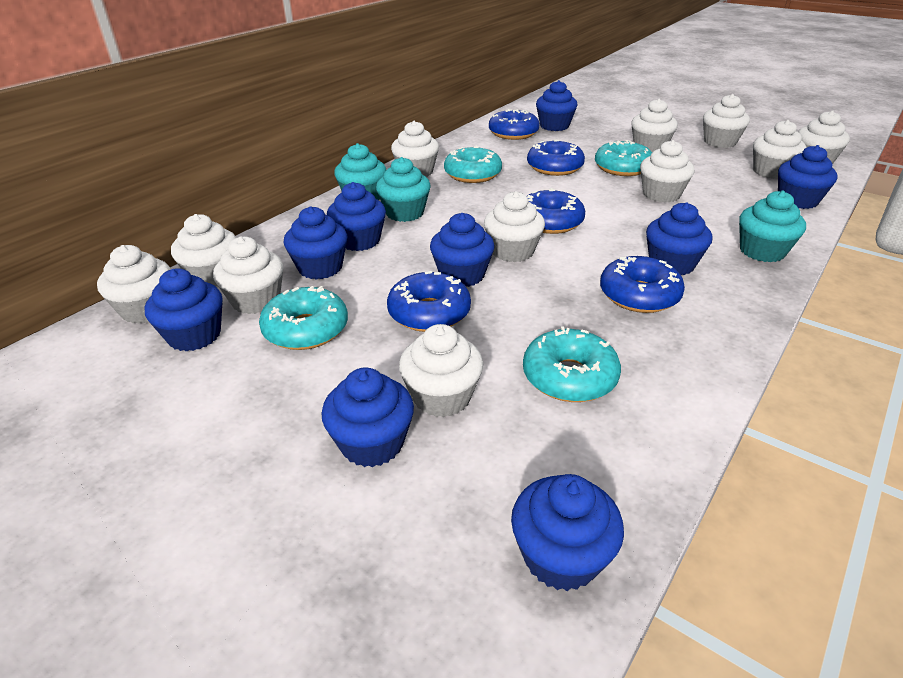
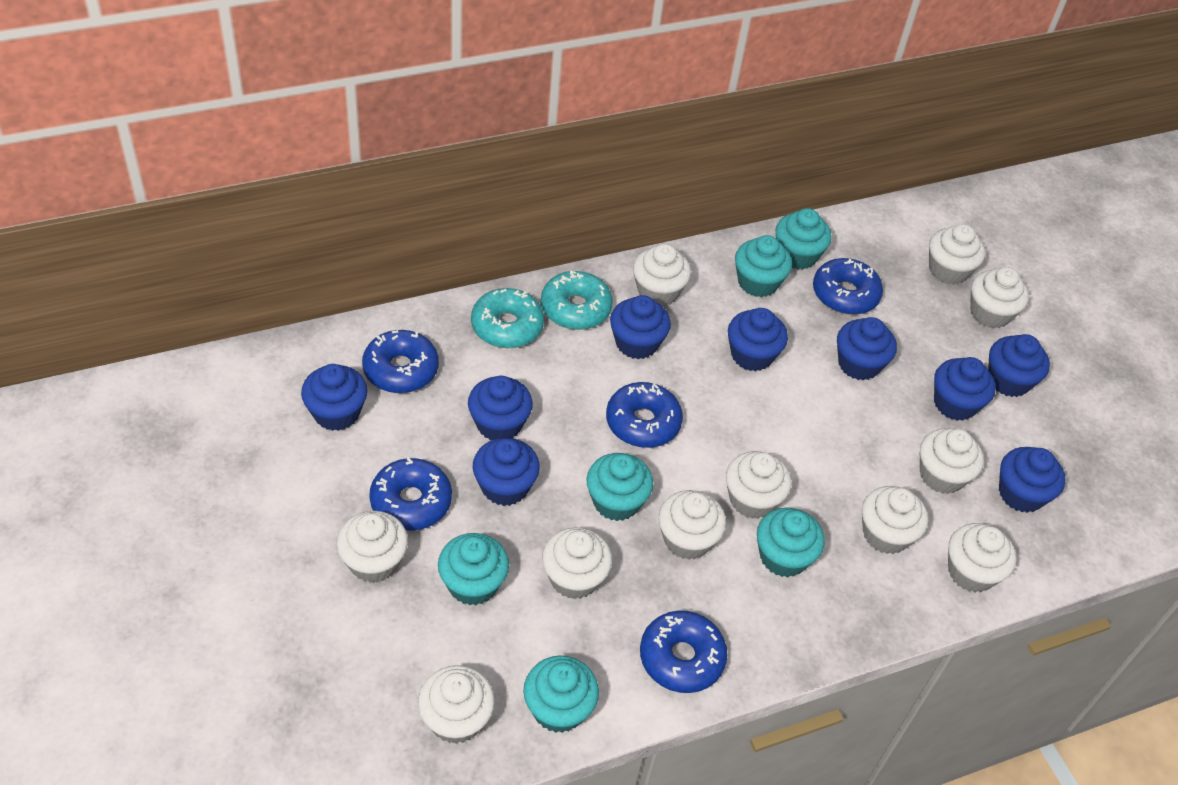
turquoise cupcake: [334,143,386,200] [376,157,431,222] [739,191,806,262] = 3 -> [438,533,509,605] [523,655,599,733] [586,453,653,521] [735,235,792,297] [757,508,825,577] [775,208,832,269] = 6
turquoise donut: [259,286,348,350] [444,146,502,183] [523,326,621,402] [595,140,652,176] = 4 -> [471,288,544,348] [541,271,613,330] = 2

